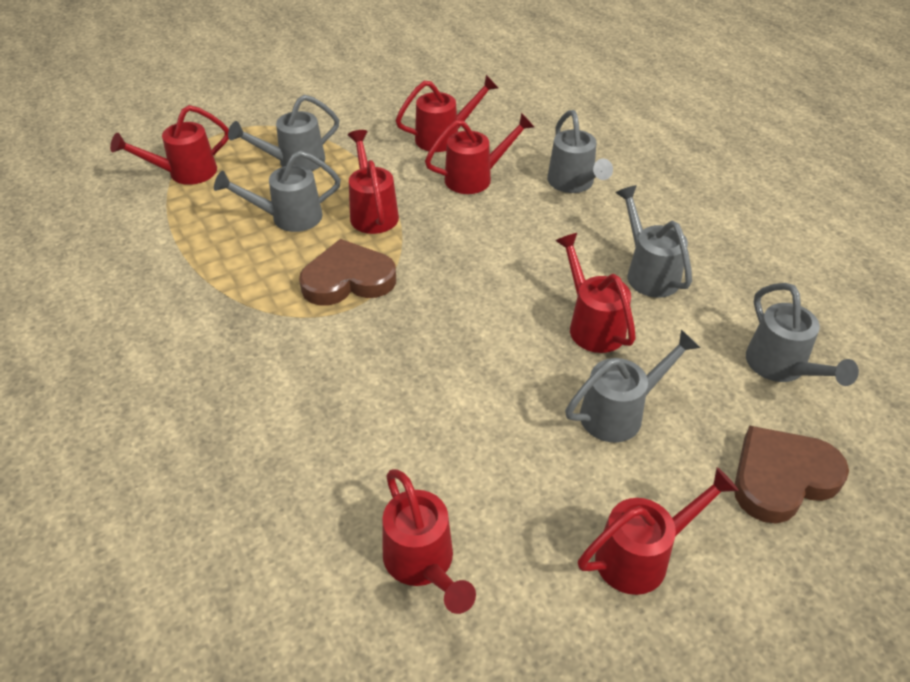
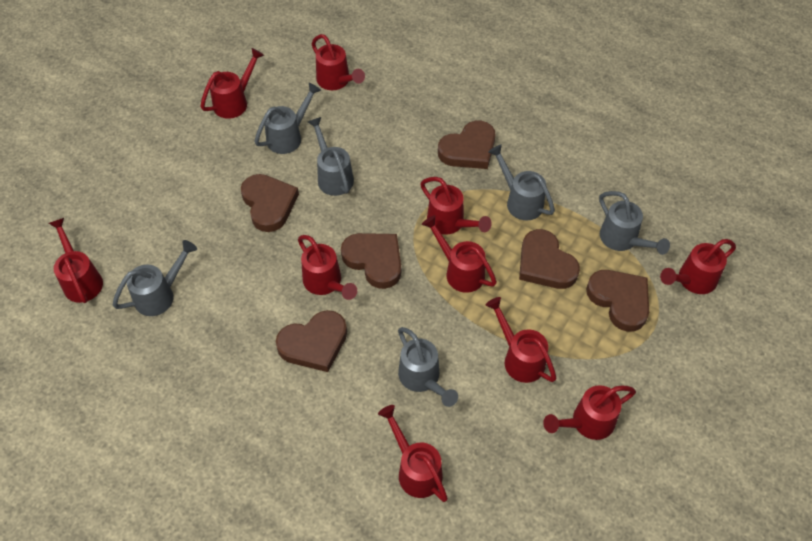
brown heart: [299,239,396,305] [734,426,849,523] = 2 -> [241,174,299,232] [276,310,347,372] [341,233,401,289] [438,121,496,169] [519,229,580,289] [586,270,649,332] = 6
red watering can: [110,105,229,185] [348,130,399,234] [383,469,476,614] [396,75,498,152] [425,113,534,194] [555,233,636,353] [578,467,739,595] = 7 -> [48,218,103,303] [201,48,264,119] [298,235,357,300] [312,34,365,90] [378,405,448,502] [420,177,492,235] [422,215,497,293] [485,297,556,383] [543,385,636,440] [660,239,736,294] = 10

